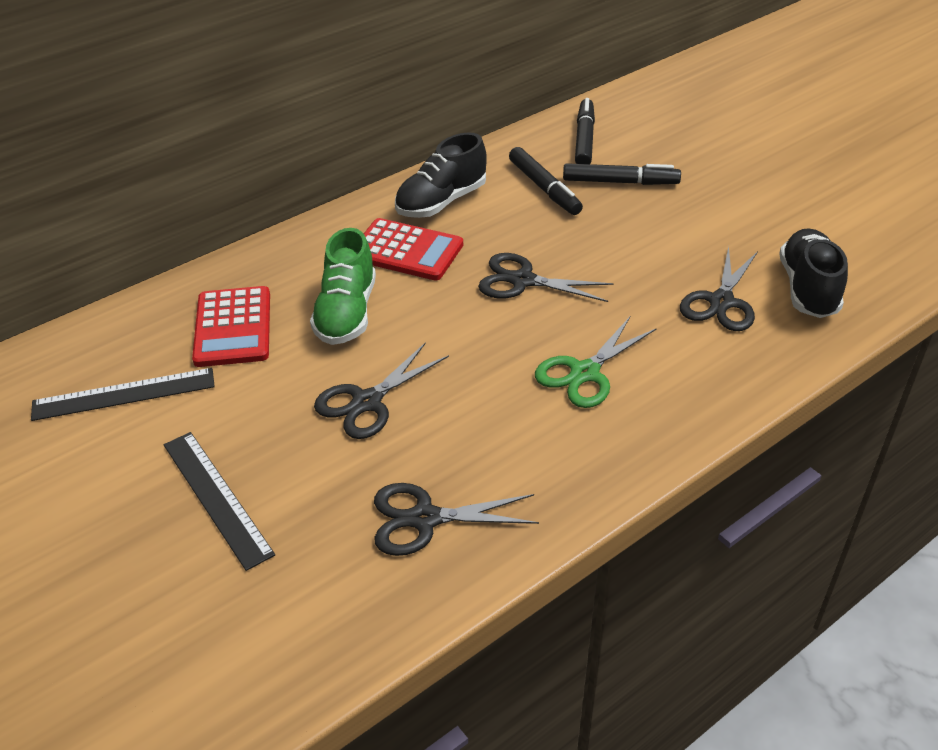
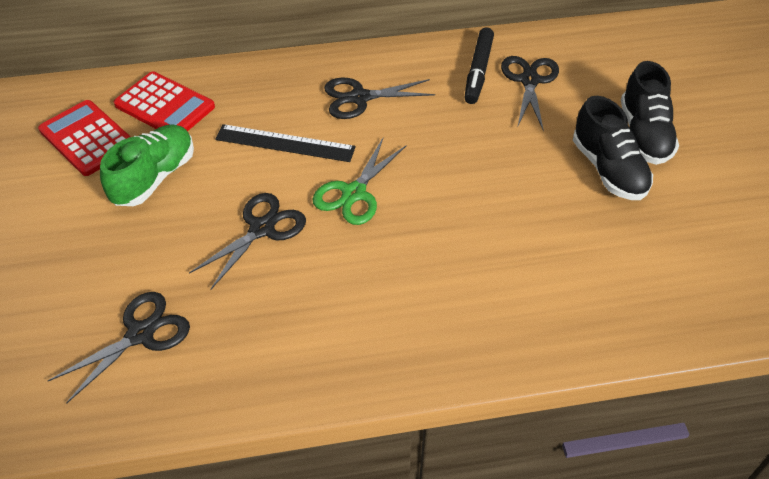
black marker: [509,147,583,215] [563,163,681,185] [575,98,595,164] = 3 -> [464,27,494,104] = 1
black ruler: [31,368,215,421] [164,432,275,571] = 2 -> [215,124,356,162] = 1

